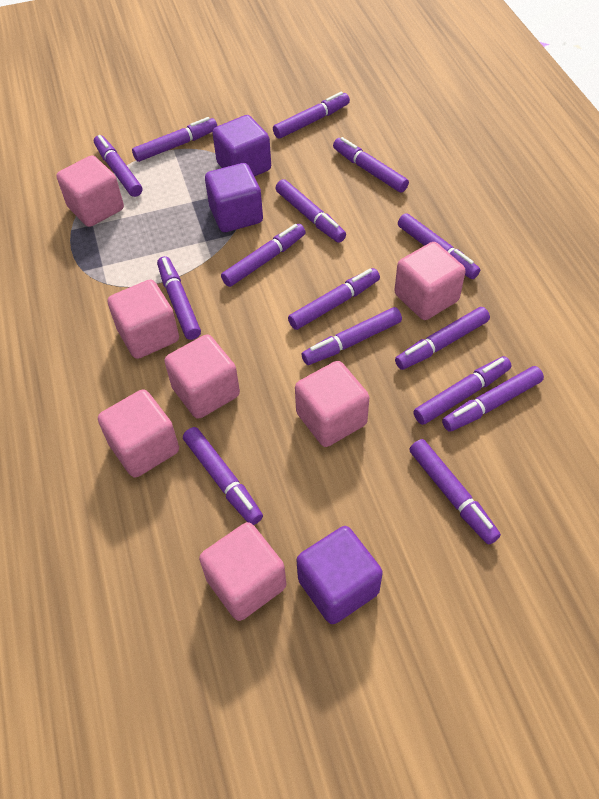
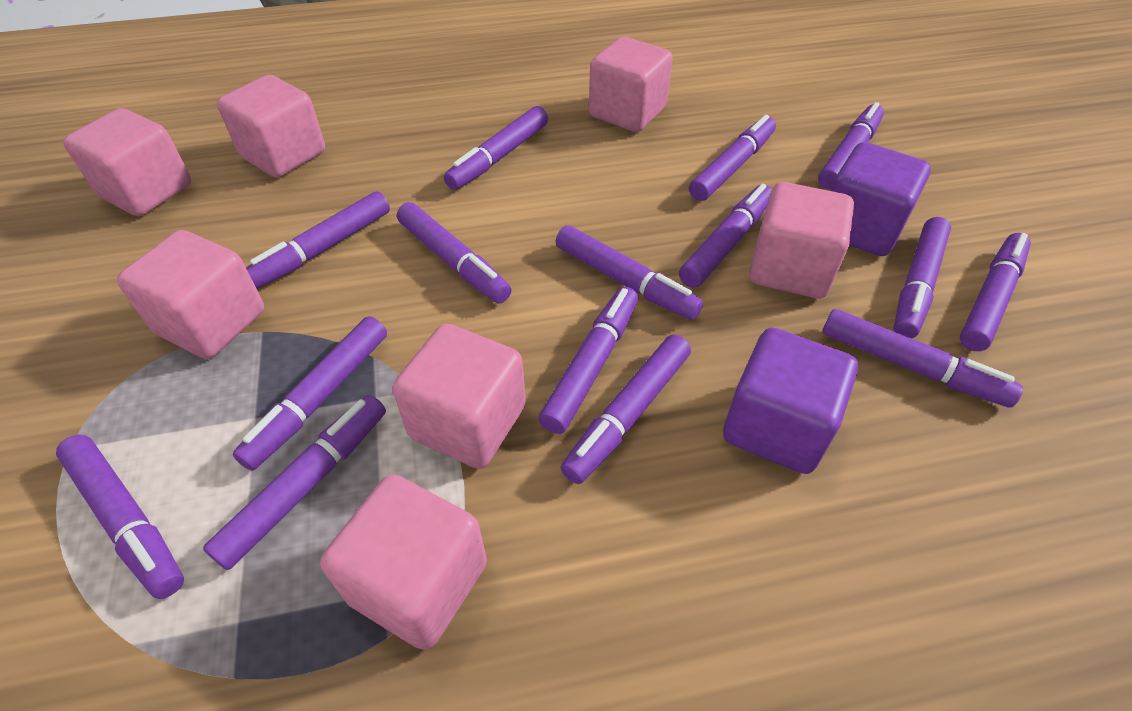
purple cube: [205,163,263,232] [213,115,271,177] [296,526,383,624] = 3 -> [723,328,858,474] [830,142,931,256] = 2

